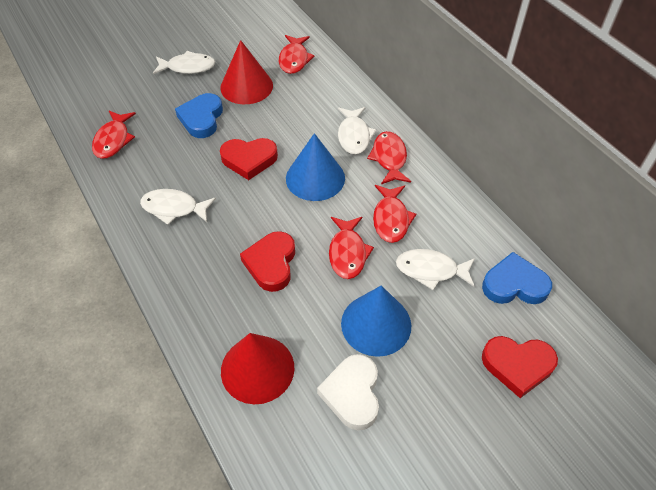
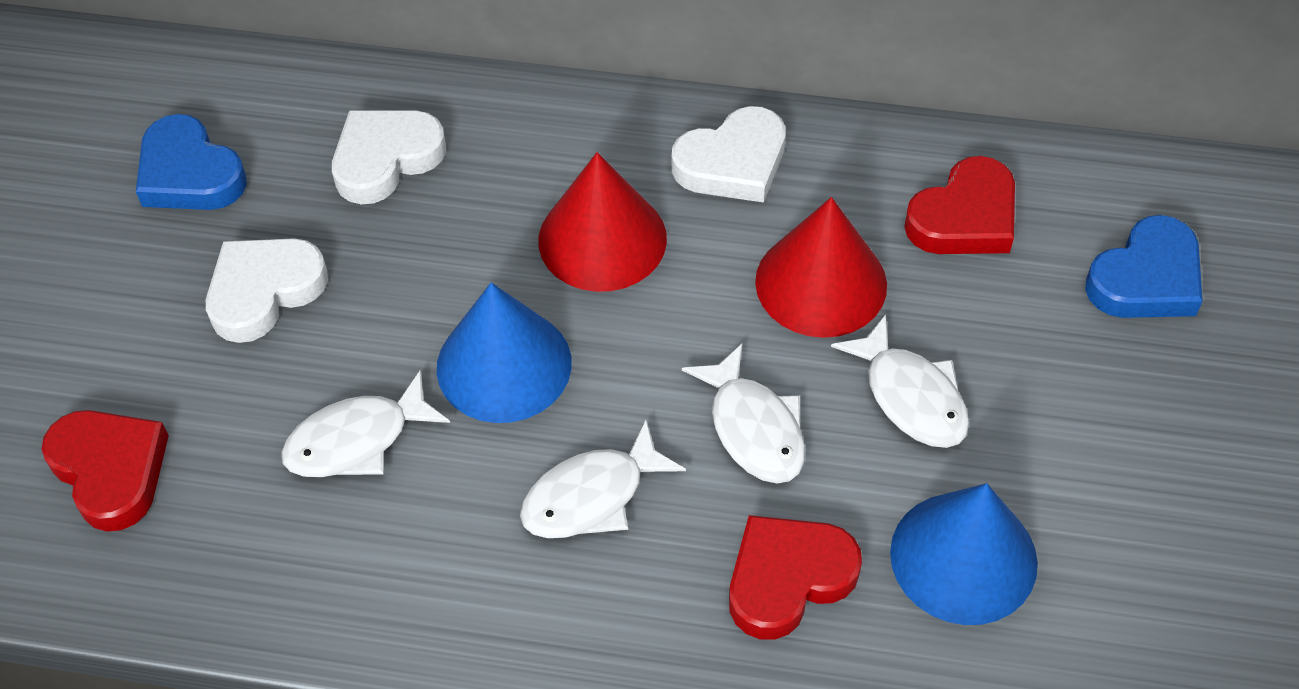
red fish: [92,111,136,159] [279,35,315,74] [329,217,374,279] [367,131,411,184] [373,185,417,243] = 5 -> none = 0
white heart: [317,354,379,431] = 1 -> [206,238,328,343] [332,110,446,204] [672,106,786,203] = 3

